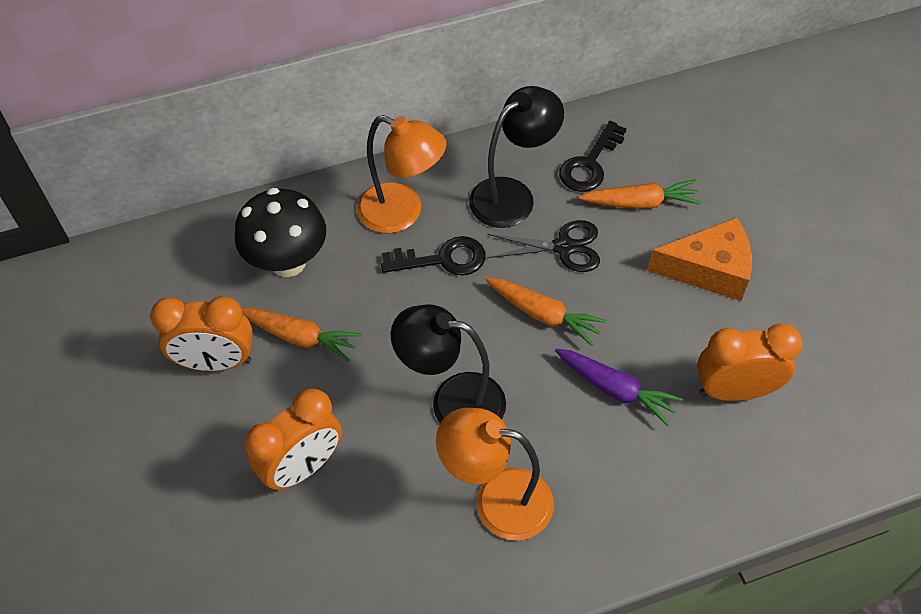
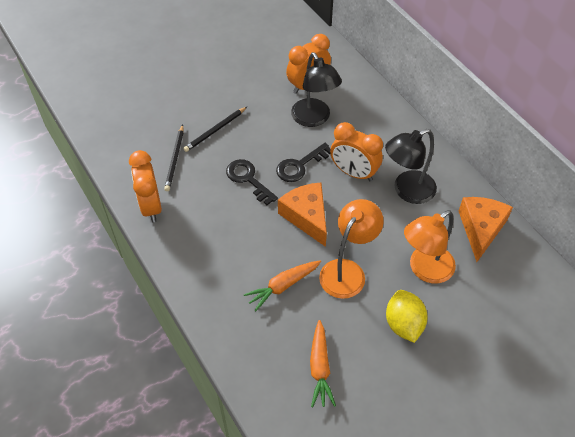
black mushroom: [235,188,326,277] = 1 -> none = 0
black pencil: none = 0 -> [164,125,184,191] [183,107,247,152] = 2
black scissors: [487,220,600,272] = 1 -> none = 0
orange carrot: [241,307,361,362] [485,277,607,346] [578,179,701,209] = 3 -> [244,260,321,311] [310,320,336,408] = 2
orange cheese: [648,217,752,301] = 1 -> [278,183,327,247] [459,197,513,262] = 2
purple carrot: [555,349,683,426] = 1 -> none = 0
yellow lemon: none = 0 -> [386,290,428,343] = 1

